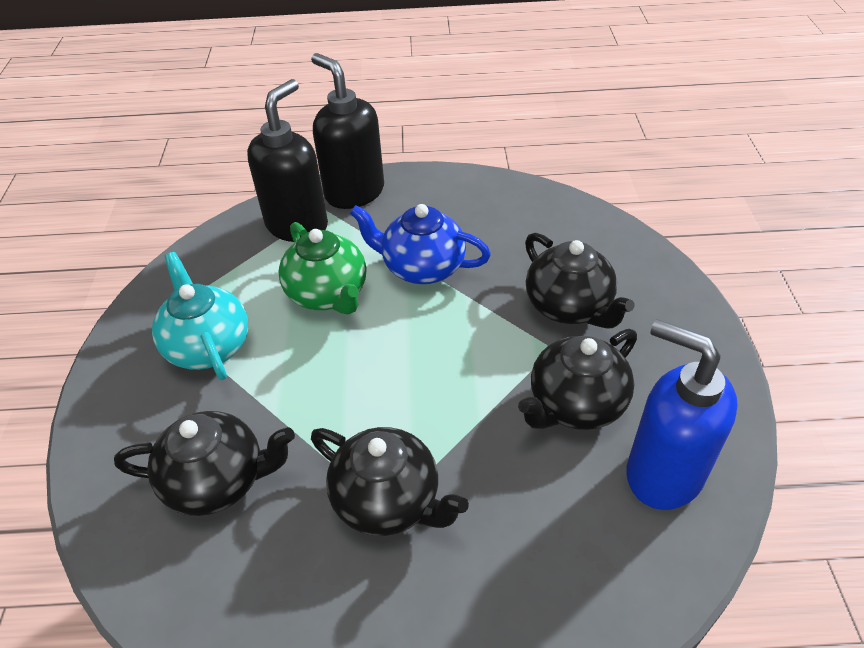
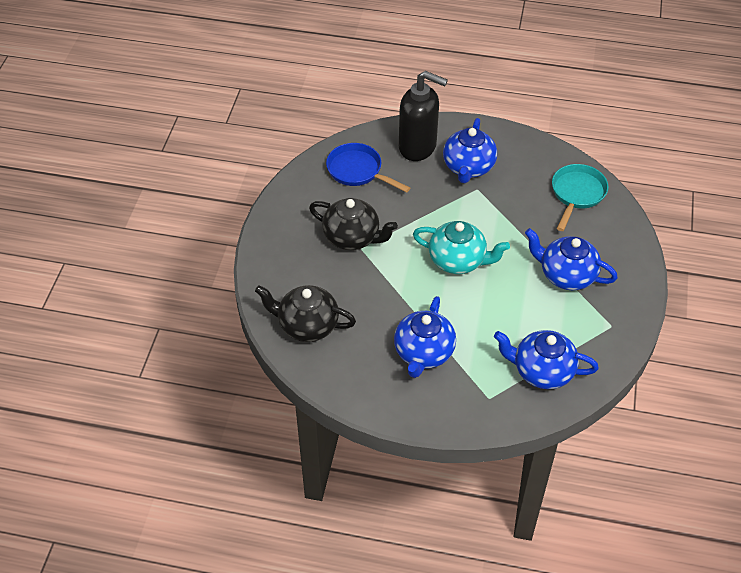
black soap dispenser: [247,79,328,242] [311,53,384,209] = 2 -> [399,71,448,161] = 1
black teapot: [114,411,295,516] [311,427,469,536] [518,329,637,430] [525,233,635,329] = 4 -> [255,285,356,342] [309,198,398,250] = 2
blue pan: none = 0 -> [326,143,410,193] = 1
blue soap dispenser: [626,319,738,510] = 1 -> none = 0
blue teapot: [350,204,491,284] = 1 -> [394,296,456,378] [443,118,497,183] [494,330,599,389] [525,228,618,290] = 4
green teapot: [278,222,366,315] = 1 -> none = 0
turquoise pan: none = 0 -> [552,164,608,231] = 1

